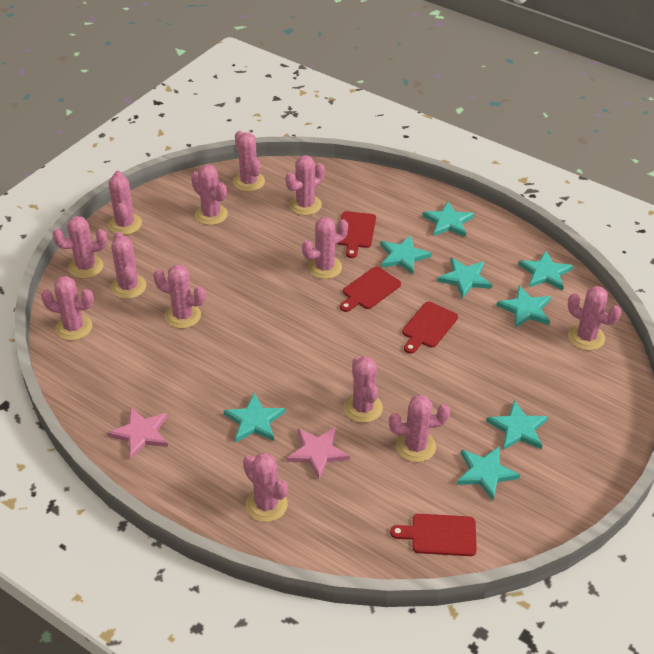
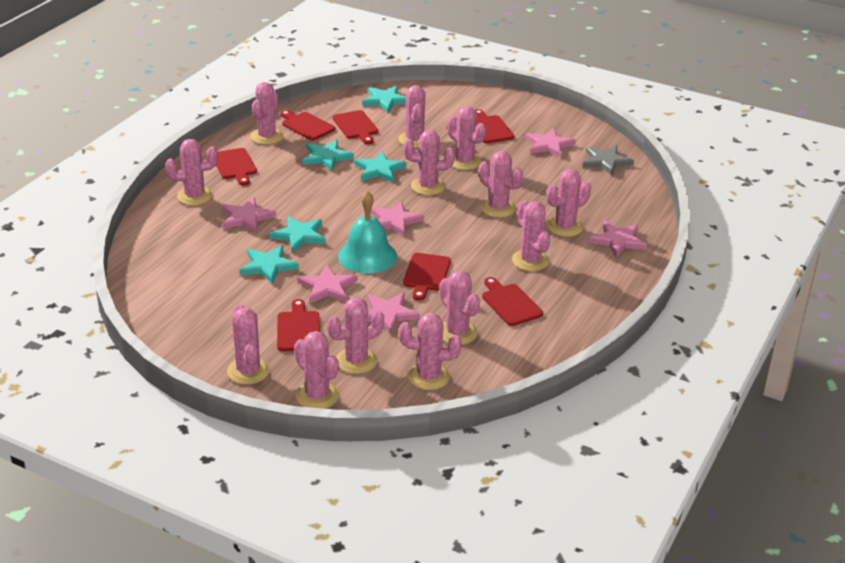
grey star: none = 0 -> [583,145,634,176] = 1
pink star: [107,407,168,459] [286,427,350,479] = 2 -> [222,198,276,233] [297,265,358,303] [367,293,420,334] [370,201,424,236] [525,128,576,158] [589,221,647,257] = 6
red cutting board: [337,211,376,258] [340,267,401,312] [390,514,477,556] [402,302,458,354] = 4 -> [216,148,257,185] [277,299,320,351] [280,110,335,140] [333,110,378,144] [403,253,451,300] [475,109,514,143] [482,277,543,326] = 7
turquoise bell: none = 0 -> [338,191,397,274] = 1
turquoise star: [224,393,285,443] [380,235,432,275] [423,201,474,237] [437,258,492,299] [456,446,520,500] [486,400,548,450] [496,286,551,328] [518,251,573,291] = 8 -> [239,245,299,284] [269,216,326,253] [302,140,354,171] [354,152,407,183] [362,86,406,113] = 5

